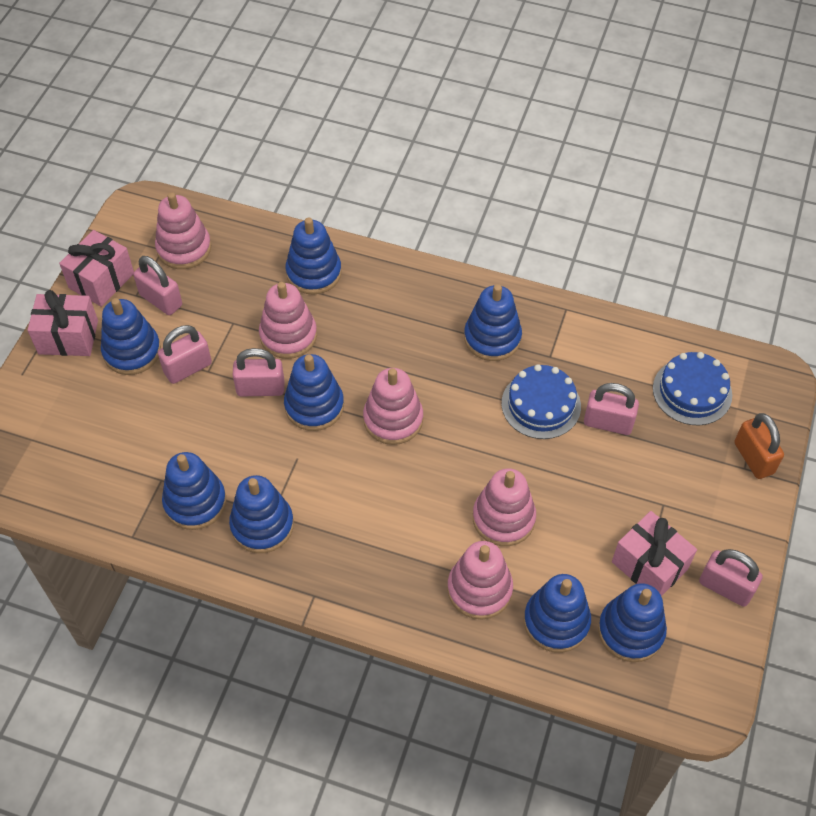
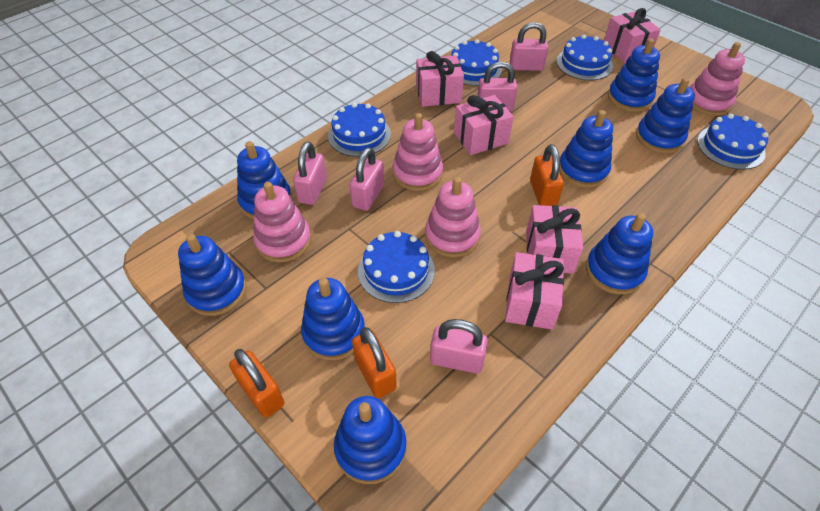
blue cake: [502,364,581,439] [653,352,732,425] = 2 -> [328,103,391,157] [358,231,435,303] [451,39,502,86] [557,35,613,81] [697,114,769,170] = 5
orange padlock: [734,413,784,479] = 1 -> [229,349,284,418] [352,327,397,398] [530,144,564,206] = 3
pink gift: [28,290,98,356] [59,230,134,307] [612,511,697,596] = 3 -> [416,51,464,107] [454,95,514,155] [505,252,564,330] [526,205,584,274] [604,8,661,63] = 5
pink stacking toy: [155,192,211,269] [259,282,317,359] [363,368,423,445] [447,541,513,619] [473,468,536,546] = 5 -> [253,182,311,262] [393,113,443,191] [425,177,481,257] [690,42,745,116] = 4

